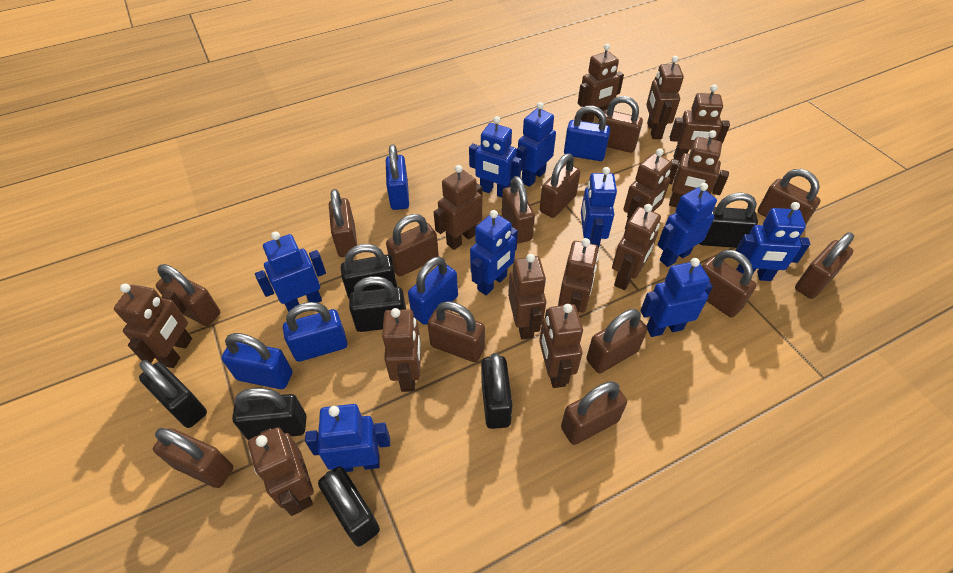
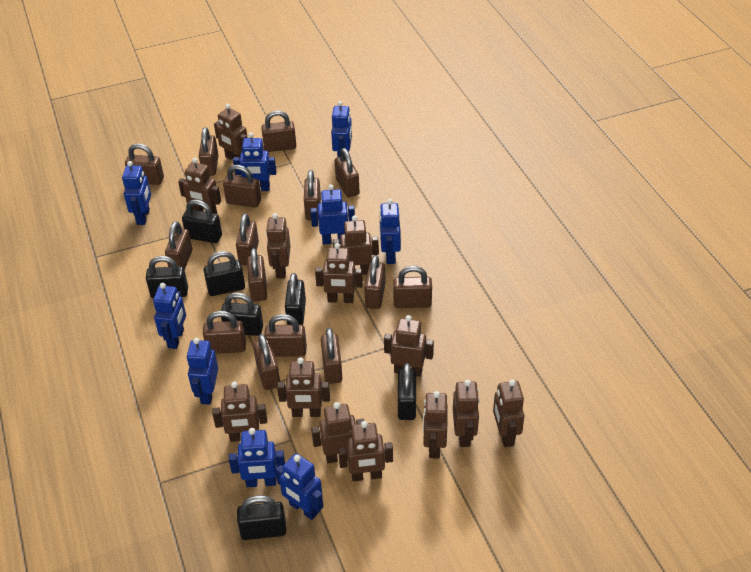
blue padlock: [222,333,292,389] [283,302,347,362] [386,144,409,210] [408,256,458,325] [564,106,610,161] = 5 -> none = 0
brown padlock: [153,428,233,488] [156,264,220,326] [329,189,357,257] [386,214,439,276] [428,301,485,362] [502,176,535,243] [540,153,580,218] [561,381,627,445] [586,309,647,373] [598,96,643,153] [702,250,756,318] [758,169,821,225] [795,233,854,299] = 13 -> [125,144,164,185] [165,221,192,270] [199,127,219,176] [203,311,246,354] [223,165,261,208] [236,214,259,265] [247,248,267,302] [253,334,280,390] [261,111,296,152] [264,314,307,357] [304,170,321,220] [321,328,342,384] [335,148,359,197] [364,255,385,309] [393,266,432,308] = 15

